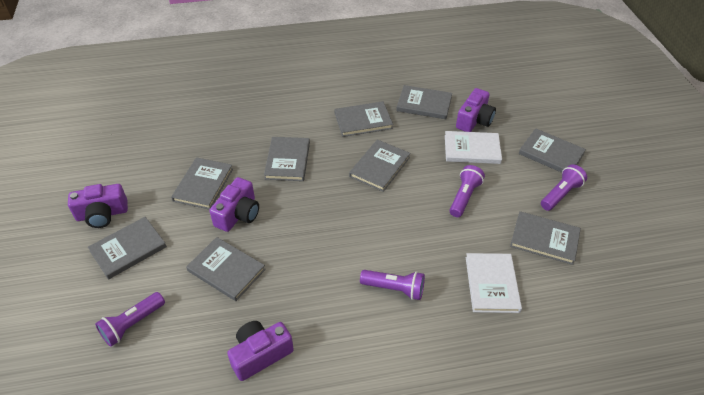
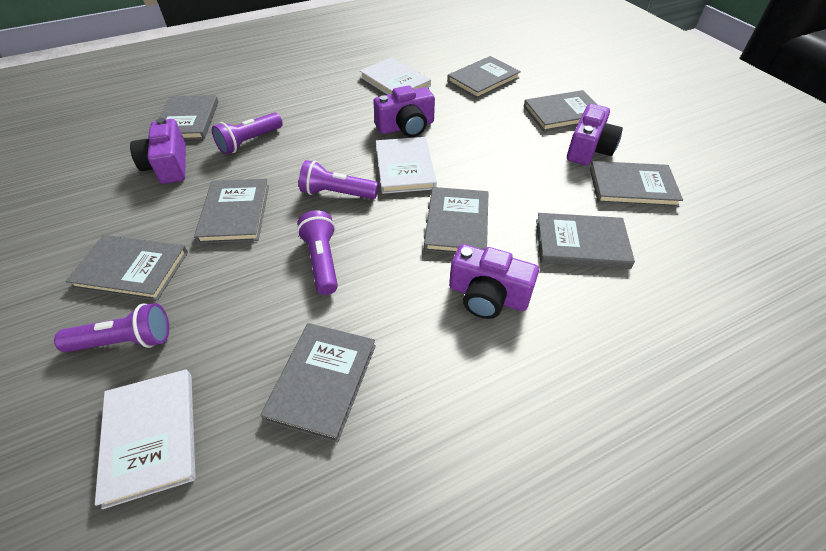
white book: [445,131,502,164] [466,253,522,313] = 2 -> [95,369,196,509] [360,57,431,95] [376,137,437,194] = 3

